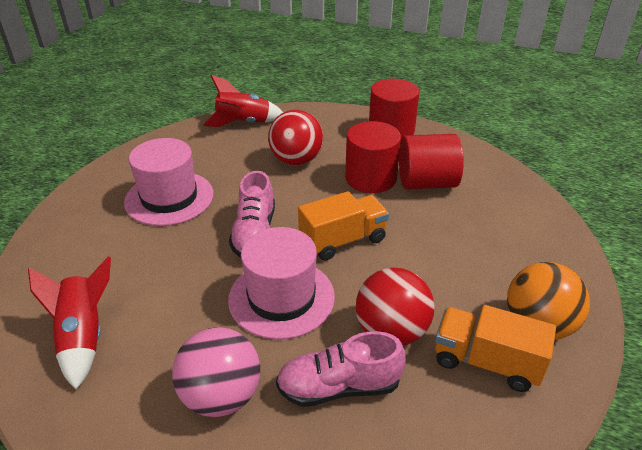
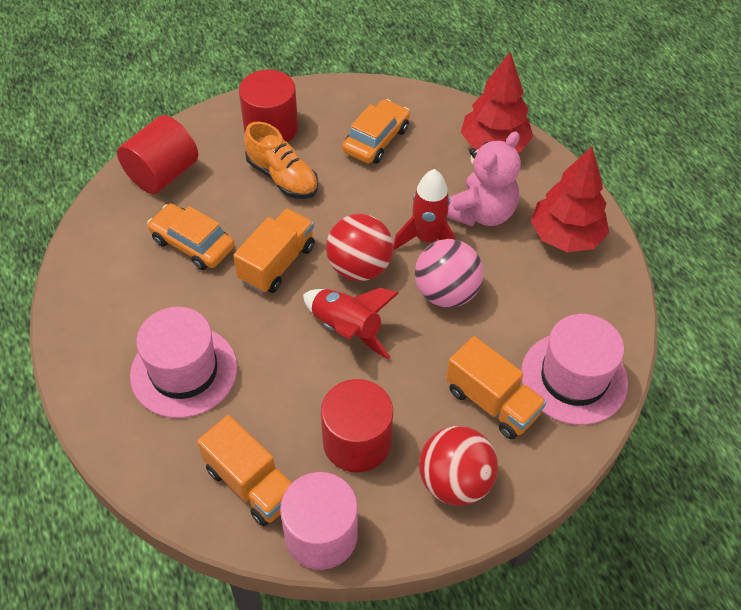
orange ball: [507,262,590,340] = 1 -> none = 0
orange car: none = 0 -> [147,204,235,270] [342,99,410,164] = 2
orange shoe: none = 0 -> [244,121,318,199] = 1
orange truck: [298,191,389,261] [435,305,556,392] = 2 -> [197,415,292,526] [233,209,315,293] [446,336,546,439] = 3
pink cylinder: none = 0 -> [280,472,358,570] = 1
pink shoe: [229,171,275,257] [276,331,406,407] = 2 -> none = 0
pink teddy bear: none = 0 -> [447,131,521,226] = 1
red tree: none = 0 -> [461,52,533,152] [531,147,609,252] = 2

